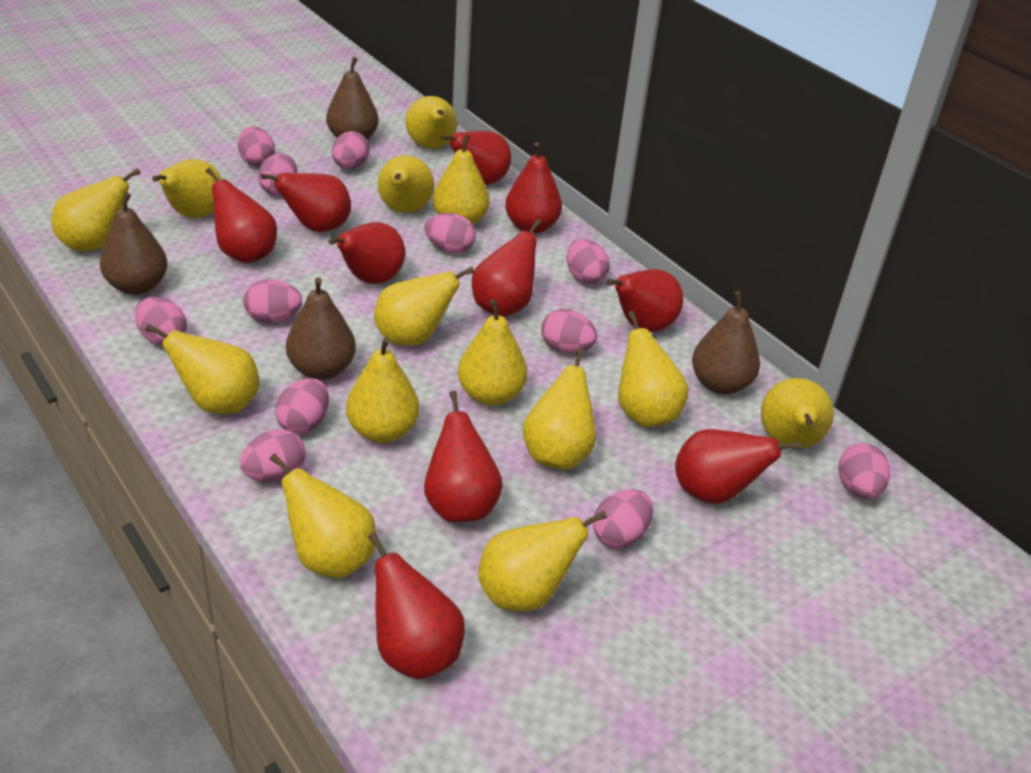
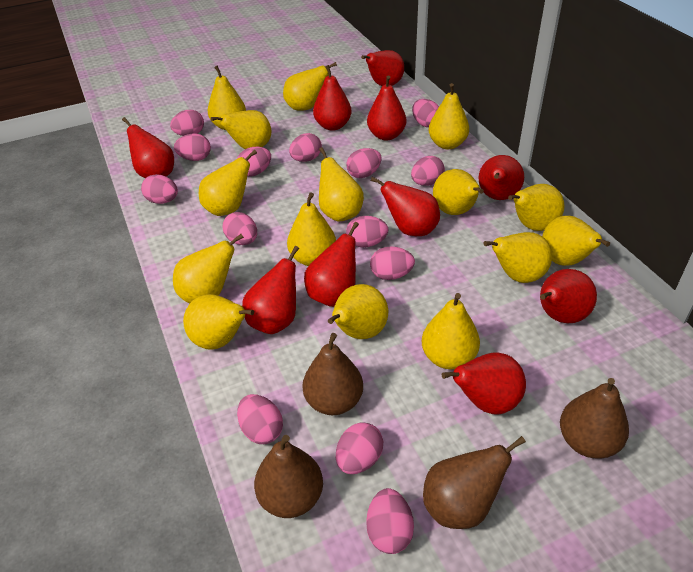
pink egg: [135,297,187,346] [238,126,275,167] [240,429,306,482] [243,279,302,323] [258,154,297,196] [275,378,329,434] [332,131,370,169] [424,213,476,254] [541,309,597,353] [567,239,610,285] [593,490,653,548] [839,443,890,499] = 12 -> [141,174,178,204] [170,110,204,136] [174,134,211,161] [223,212,257,245] [237,147,271,177] [237,394,283,444] [289,133,322,162] [336,422,383,474] [346,148,382,178] [346,216,388,248] [366,488,414,554] [370,246,415,280] [411,156,445,186] [412,99,439,127] = 14
yellow pear: [52,168,141,251] [145,324,260,414] [152,159,221,218] [270,453,376,578] [346,337,420,443] [374,267,474,346] [377,155,434,213] [405,96,457,149] [432,134,490,225] [458,299,527,406] [478,511,607,612] [523,347,596,469] [618,311,689,427] [761,378,834,448] = 14 -> [173,234,244,303] [183,294,254,350] [199,150,257,216] [208,66,246,130] [211,110,271,149] [283,62,337,111] [287,192,336,266] [319,147,364,222] [328,284,388,339] [422,293,480,369] [429,83,469,149] [433,169,484,215] [483,232,552,283] [508,184,565,231] [542,216,610,266] = 15

